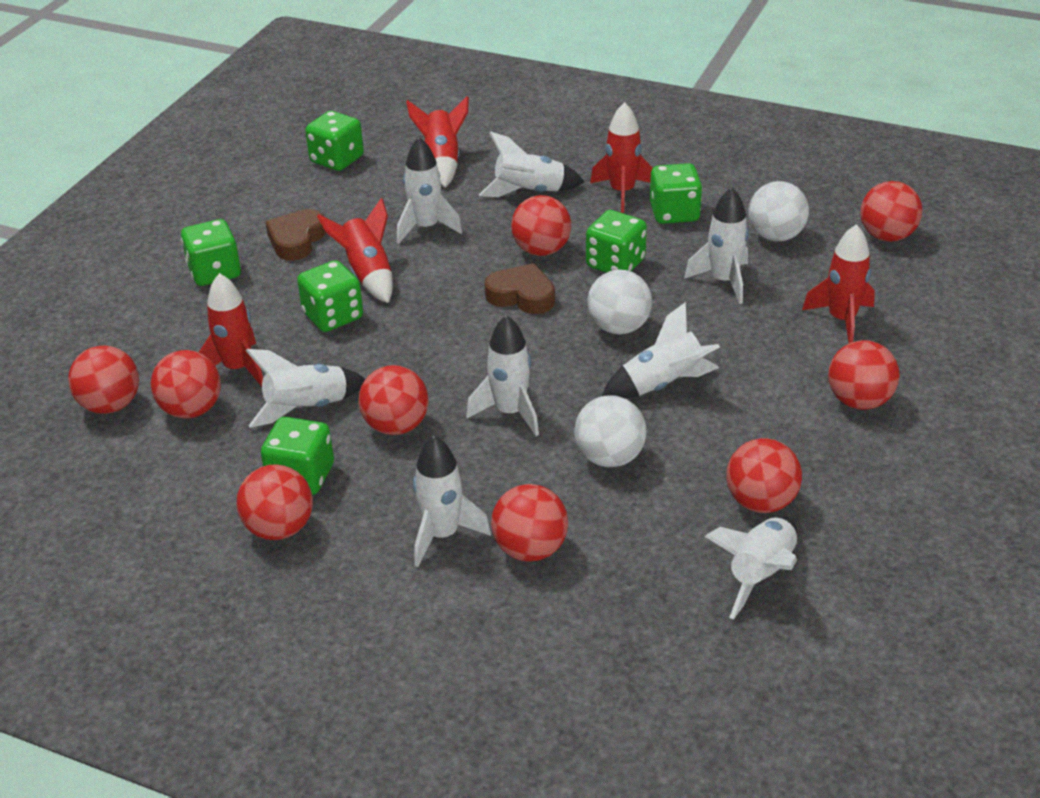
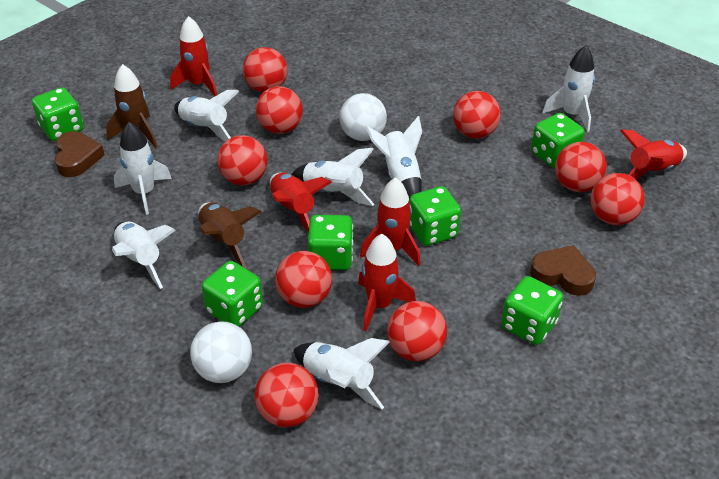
brown rocket: none = 0 -> [106,64,157,148] [198,202,261,268] = 2
white ball: [574,395,647,467] [587,270,652,335] [748,181,809,241] = 3 -> [190,321,252,383] [339,93,387,141] = 2
white rocket: [246,349,365,428] [397,137,462,244] [413,435,491,567] [466,315,539,436] [479,131,584,197] [602,302,720,399] [684,187,749,304] [704,517,797,620] = 8 -> [112,222,176,289] [114,122,172,215] [174,90,239,142] [292,148,374,206] [293,338,390,409] [366,116,422,199] [542,46,595,132] = 7

